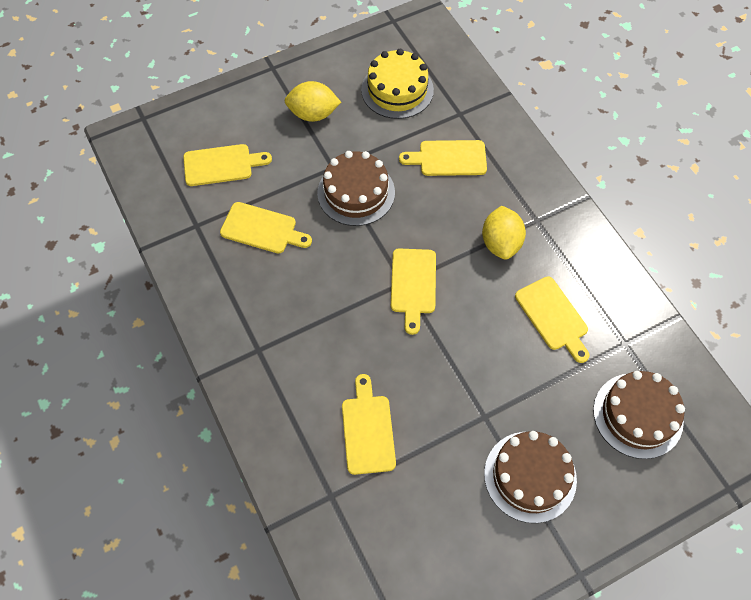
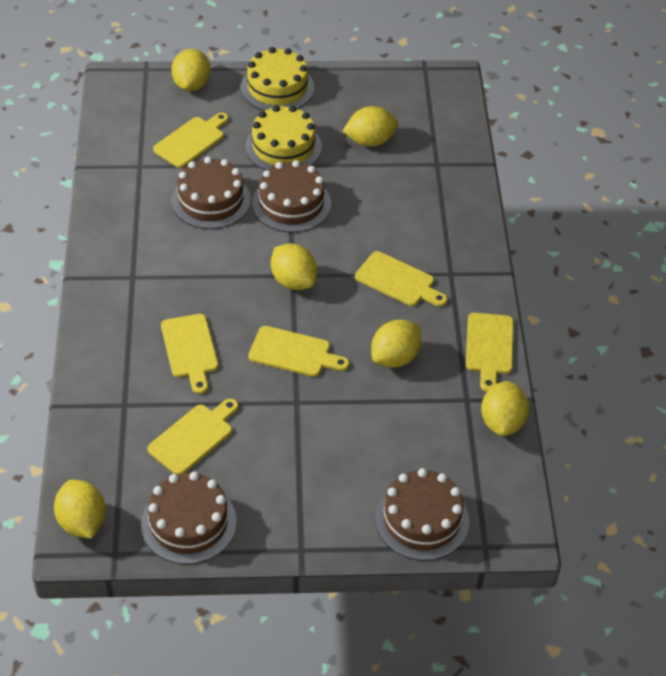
brown cake: [317,151,395,226] [484,431,577,523] [593,371,685,459] = 3 -> [141,472,237,564] [171,157,251,229] [252,160,331,232] [375,468,469,561] = 4
yellow cake: [361,49,434,119] = 1 -> [241,47,314,111] [245,105,322,170] = 2
yellow lemon: [285,81,341,122] [482,206,526,260] = 2 -> [54,480,106,539] [171,49,210,91] [271,243,317,290] [343,106,398,147] [371,320,421,368] [481,381,529,436] = 6

